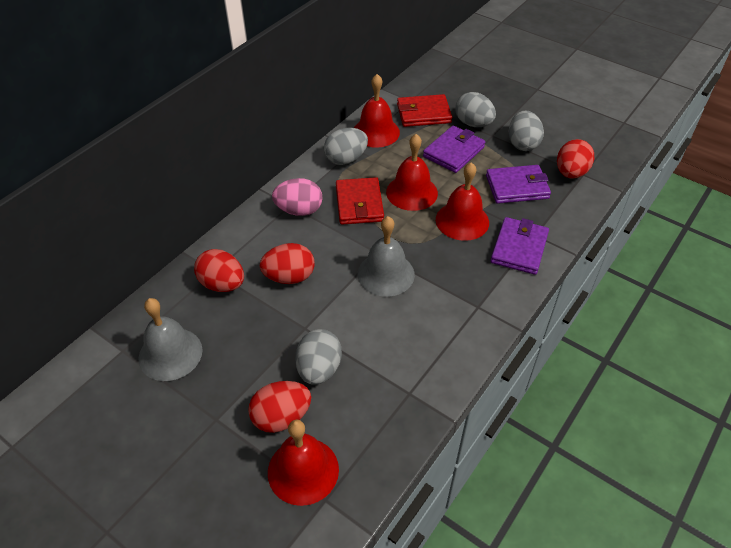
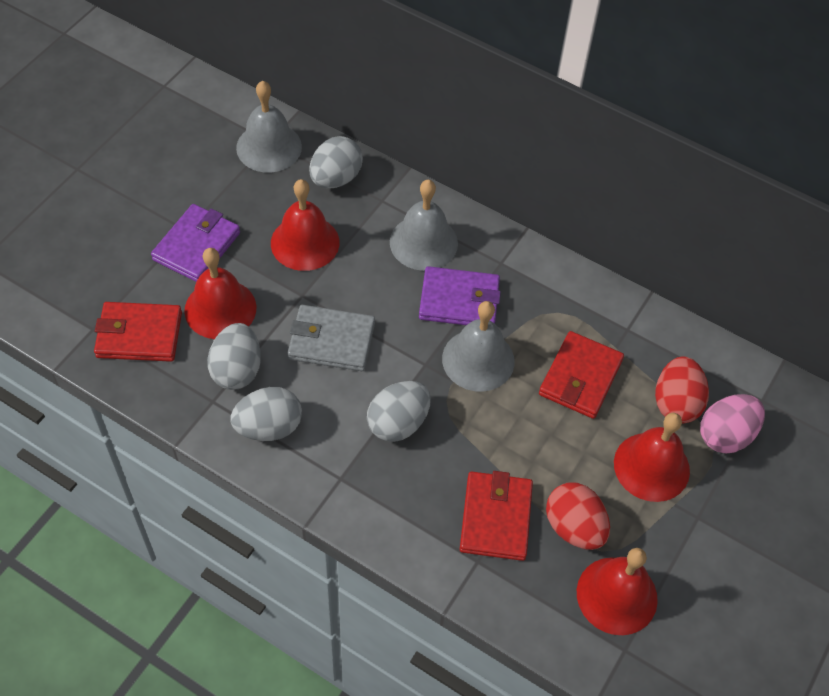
grey bell: [138,298,202,381] [357,216,415,297] = 2 -> [236,81,302,173] [390,180,458,271] [442,301,515,392] = 3
grey wallet: none = 0 -> [288,305,375,371] = 1
purple wallet: [423,126,485,173] [486,165,551,204] [491,217,549,275] = 3 -> [151,204,240,282] [419,266,501,325] = 2
red egg: [194,249,244,292] [248,381,311,433] [260,243,315,284] [557,139,594,179] = 4 -> [546,483,610,550] [655,356,709,424] = 2
red wallet: [336,177,384,225] [397,94,452,127] = 2 -> [94,302,182,362] [460,471,533,561] [539,331,624,419] = 3

